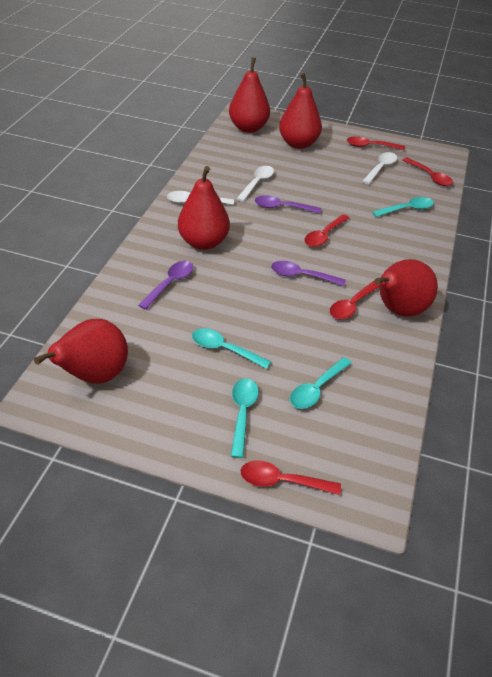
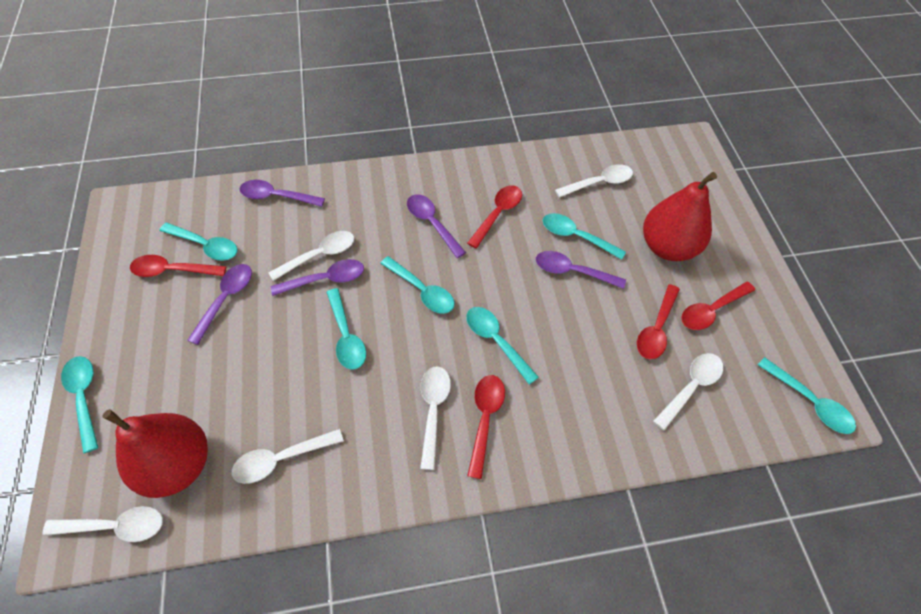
purple spoon: [138,261,193,310] [255,195,321,213] [271,261,346,286] = 3 -> [187,264,252,345] [239,180,325,207] [271,259,364,296] [407,194,466,258] [536,251,626,289] = 5
red pear: [34,319,128,384] [178,166,230,250] [229,57,270,133] [279,73,322,149] [375,259,438,317] = 5 -> [103,409,208,498] [643,172,717,261] = 2
turquoise spoon: [192,328,271,369] [231,378,259,458] [290,357,352,409] [372,197,434,217] = 4 -> [61,356,98,453] [160,223,237,261] [326,288,366,370] [380,256,455,314] [466,307,539,385] [542,213,626,260] [758,357,856,434] = 7
white spoon: [167,191,234,205] [236,166,274,202] [362,152,397,184] = 3 -> [42,506,163,542] [232,429,344,484] [268,231,354,281] [420,366,451,470] [555,164,633,198] [653,353,723,431] = 6

